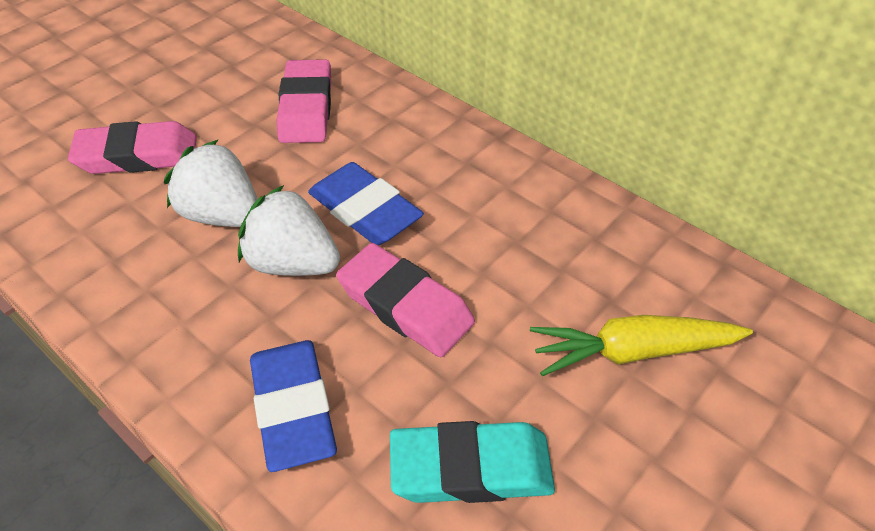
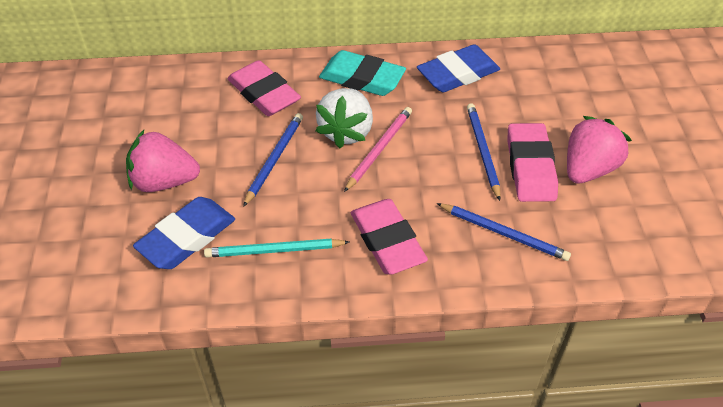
blue pencil: none = 0 -> [243,113,303,207] [437,203,571,261] [467,103,501,201] = 3
pink pencil: none = 0 -> [344,107,412,192] = 1
pink strawberry: none = 0 -> [126,130,200,192] [567,116,632,183] = 2
turquoise pencil: none = 0 -> [204,239,349,258] = 1
white strawberry: [164,140,257,227] [238,185,340,276] = 2 -> [315,88,373,149] = 1
yellow carrot: [530,315,753,376] = 1 -> none = 0

